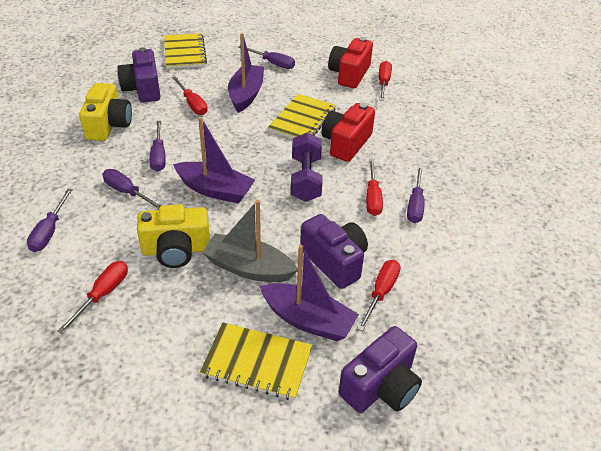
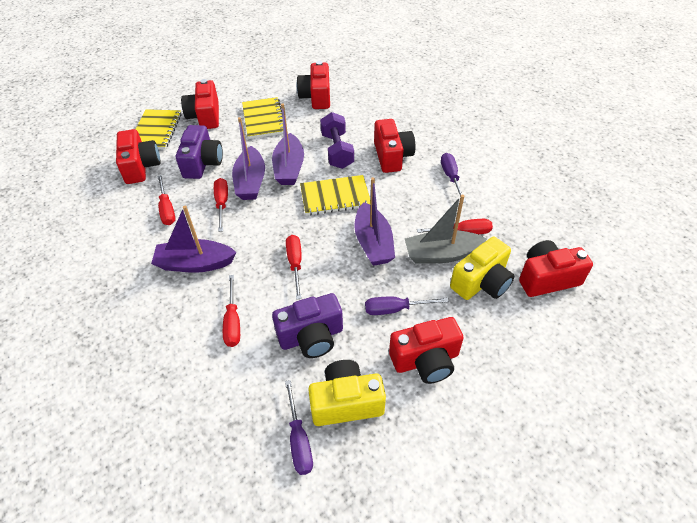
purple boat: [173,117,255,203] [228,33,264,113] [259,245,359,341] = 3 -> [151,206,237,273] [232,117,265,200] [272,103,304,185] [354,177,395,266] = 4
purple camera: [117,47,160,102] [300,214,368,289] [339,326,422,413] = 3 -> [176,125,223,179] [272,293,343,358] = 2
purple screwdriver: [27,188,73,252] [103,169,162,209] [150,121,166,172] [238,45,295,69] [407,166,425,223] = 5 -> [285,380,313,475] [365,297,449,315] [441,153,466,203] = 3
red camera: [321,103,375,162] [328,37,373,88] = 2 -> [116,129,161,184] [181,79,219,129] [297,61,330,109] [374,119,415,173] [389,317,464,384] [519,240,593,297] = 6

